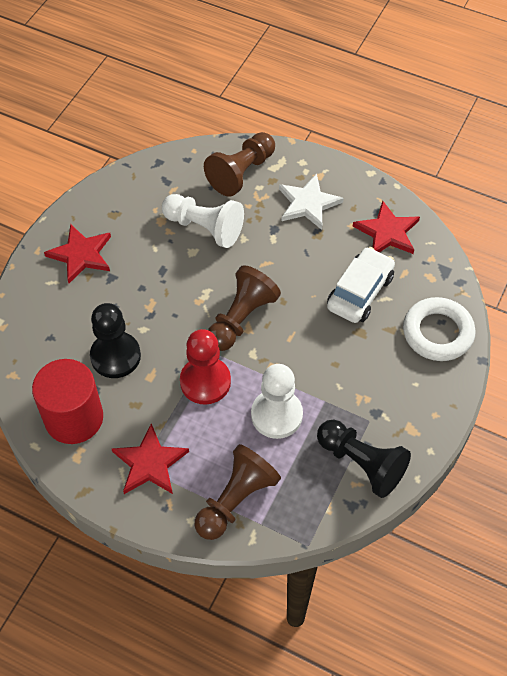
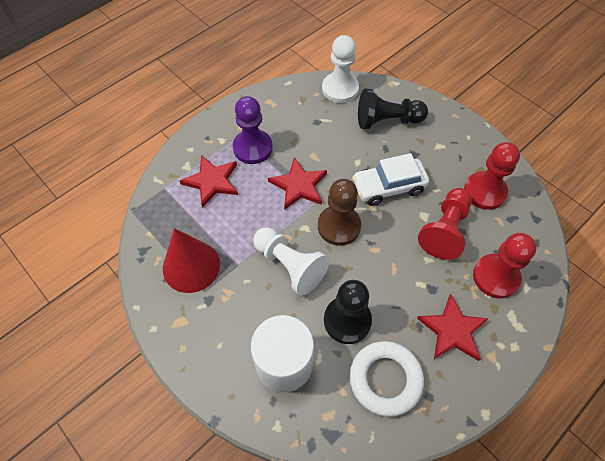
brown pawn: [195,444,281,540] [204,132,275,197] [208,265,281,351] = 3 -> [318,179,361,246] = 1
purple pawn: none = 0 -> [233,96,273,164] = 1
red cone: none = 0 -> [163,228,220,293] = 1
red cylinder: [32,359,103,444] = 1 -> none = 0
red pawn: [180,329,231,405] = 1 -> [418,188,472,260] [464,142,520,210] [473,233,537,298] = 3
white cylinder: none = 0 -> [251,315,314,393] = 1
white star: [279,174,344,230] = 1 -> none = 0

